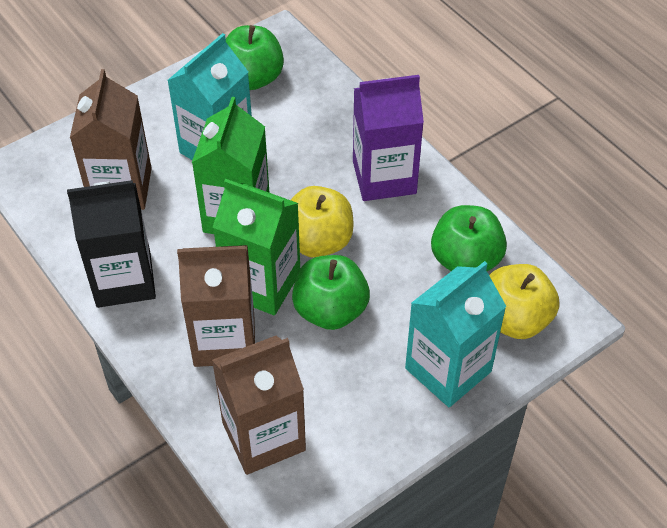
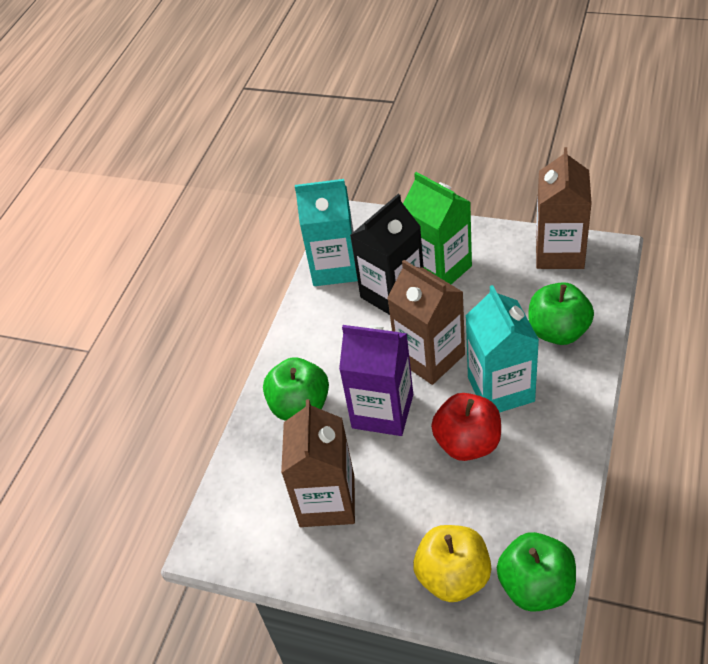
green carton: [192,97,269,234] [213,179,300,315] = 2 -> [403,172,472,284] = 1
red apple: none = 0 -> [431,393,501,461] = 1
yellow apple: [291,186,354,258] [489,264,560,339] = 2 -> [413,525,492,602] = 1

